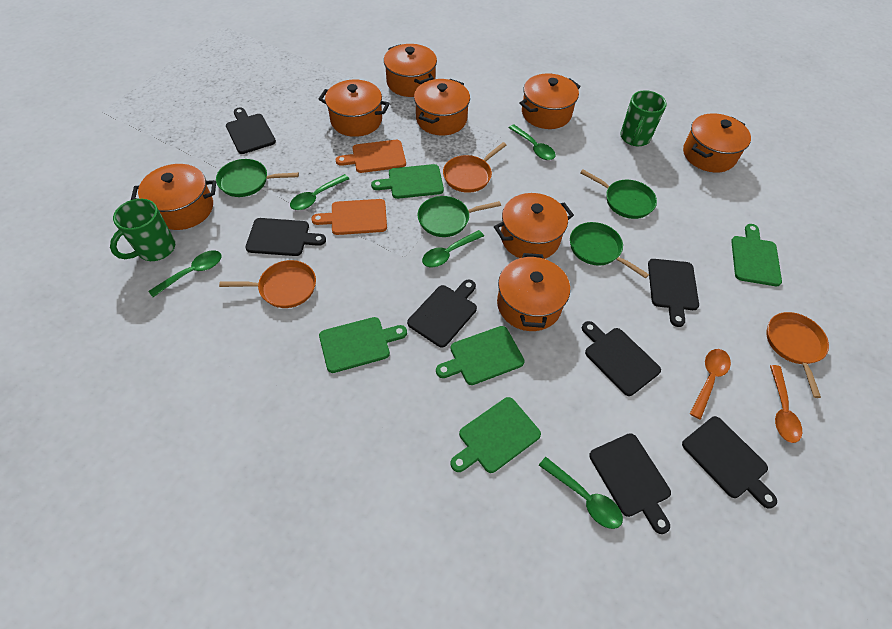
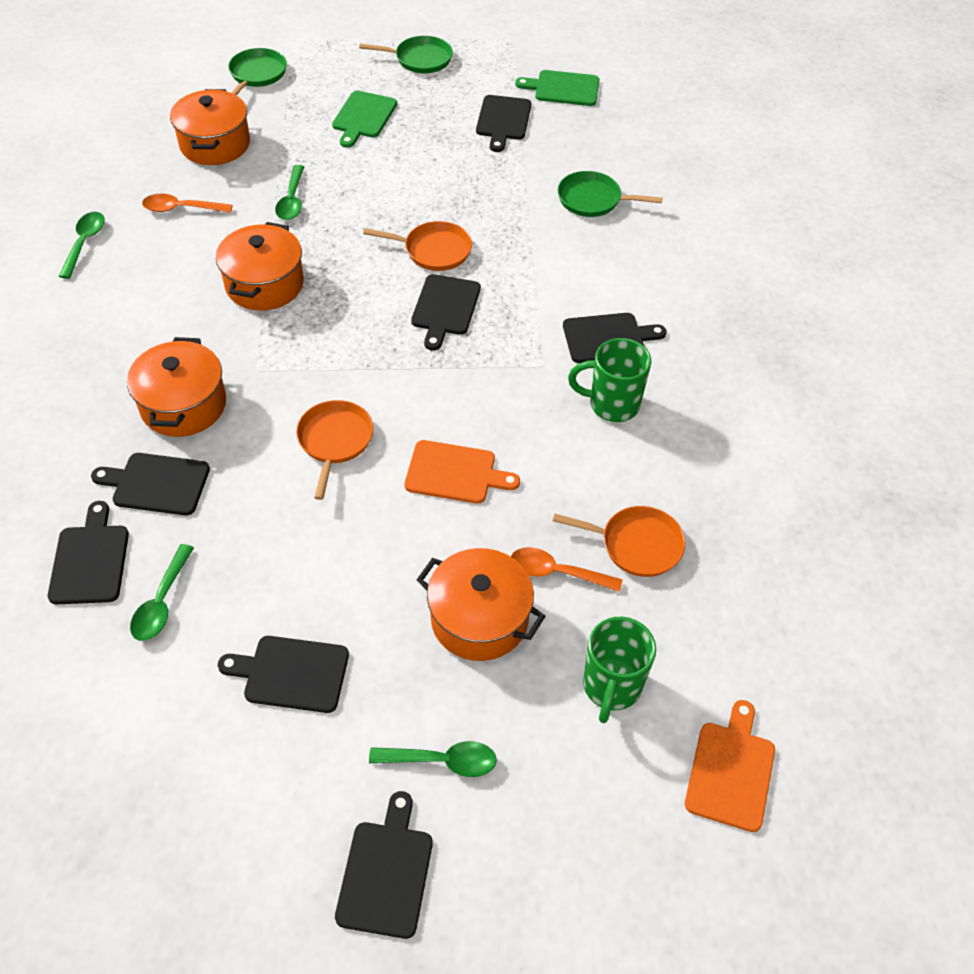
green cutting board: [319,317,407,373] [371,164,444,199] [436,326,525,385] [451,397,541,473] [731,224,782,286] = 5 -> [332,91,397,148] [515,70,599,106] = 2
green pan: [216,159,299,197] [417,196,501,237] [570,222,649,279] [580,170,657,219] = 4 -> [228,48,287,95] [359,36,453,73] [558,171,663,217] = 3
green spoon: [149,250,222,297] [290,174,349,210] [422,230,484,267] [509,124,556,160] [539,457,623,529] = 5 -> [59,212,105,279] [130,544,194,641] [275,165,304,220] [369,741,497,777] = 4
orange pot: [131,164,216,230] [319,80,390,137] [384,44,437,97] [414,79,470,135] [494,193,574,259] [497,253,570,331] [520,73,581,129] [683,113,751,172] = 8 -> [127,337,226,437] [170,89,250,165] [216,222,304,311] [417,548,545,661] = 4

